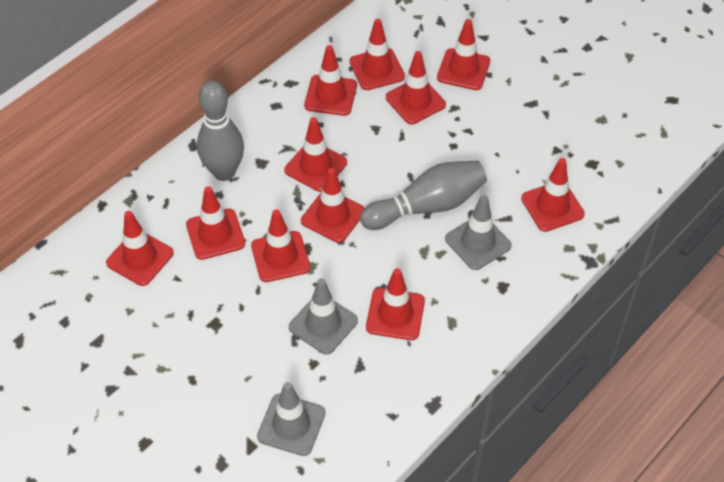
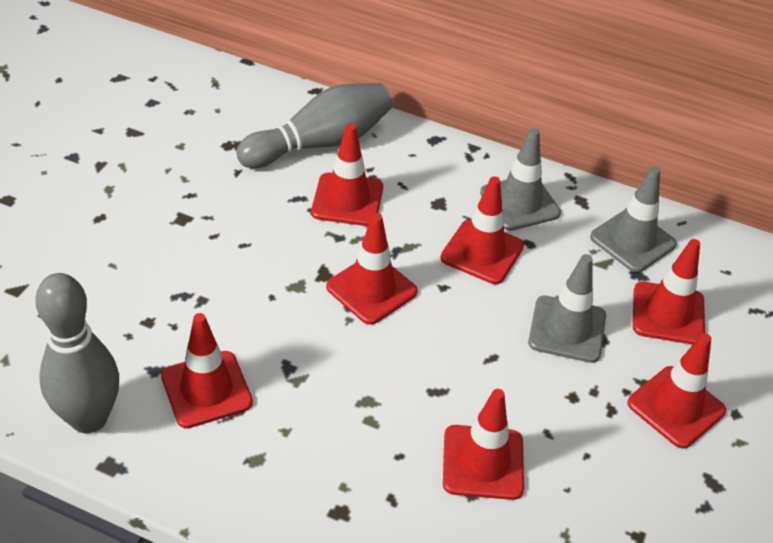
red traffic cone: [106,211,174,286] [186,186,245,260] [251,209,310,282] [284,117,347,192] [301,168,364,243] [304,45,357,116] [349,19,405,90] [366,268,425,340] [386,51,446,124] [437,19,490,90] [521,158,585,232] = 11 -> [161,313,253,428] [311,124,383,226] [326,213,417,325] [440,176,524,284] [443,389,524,500] [627,333,726,449] [633,239,705,345] = 7

